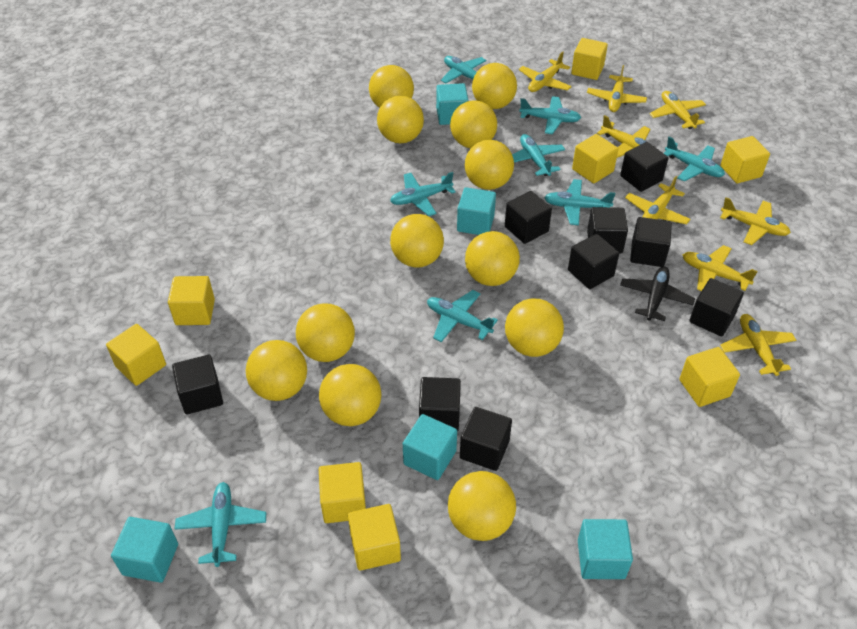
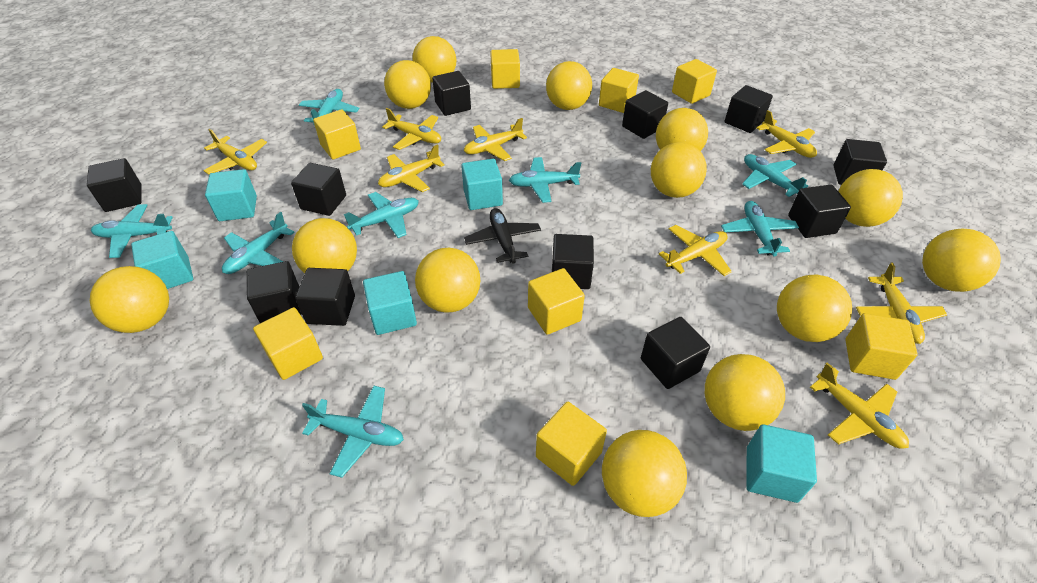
black cube: [172,355,223,414] [419,377,461,432] [460,407,512,471] [505,191,552,244] [568,234,619,289] [587,207,628,254] [620,142,668,192] [630,217,672,267] [689,278,744,336] = 9 -> [87,158,142,212] [247,261,302,323] [291,163,346,216] [295,268,355,326] [432,71,471,116] [552,234,594,289] [622,90,668,139] [641,317,710,389] [724,85,773,133] [788,185,851,238] [833,139,887,185] = 11
yellow ball: [246,340,307,401] [296,303,355,362] [319,364,381,426] [369,65,414,108] [377,96,424,143] [390,214,444,267] [448,471,516,541] [450,100,497,148] [465,140,514,190] [465,231,520,286] [472,63,517,109] [505,298,564,357] = 12 -> [90,266,169,333] [292,218,357,273] [384,60,431,109] [413,36,456,83] [415,248,480,313] [546,61,592,110] [602,430,687,517] [651,142,707,198] [656,108,708,151] [705,354,785,431] [777,275,852,342] [838,169,903,227] [922,229,1001,292] = 13

